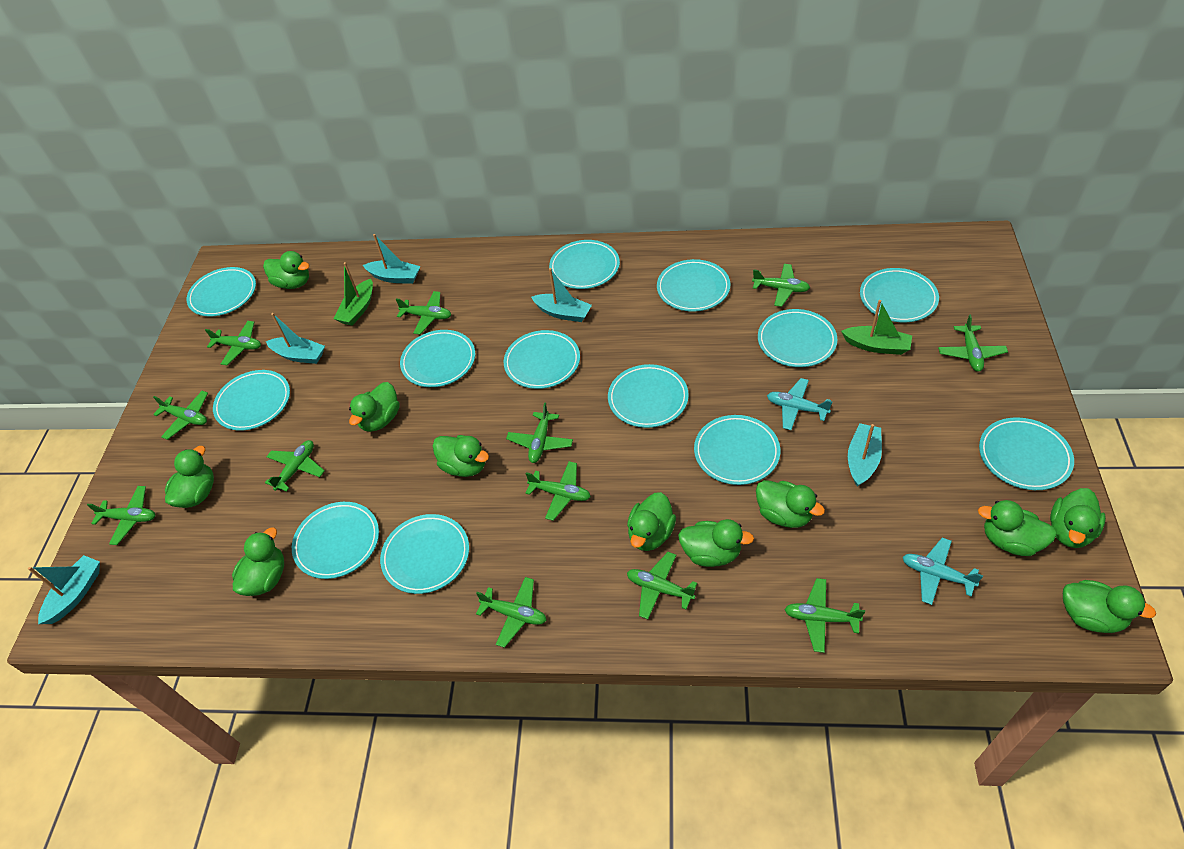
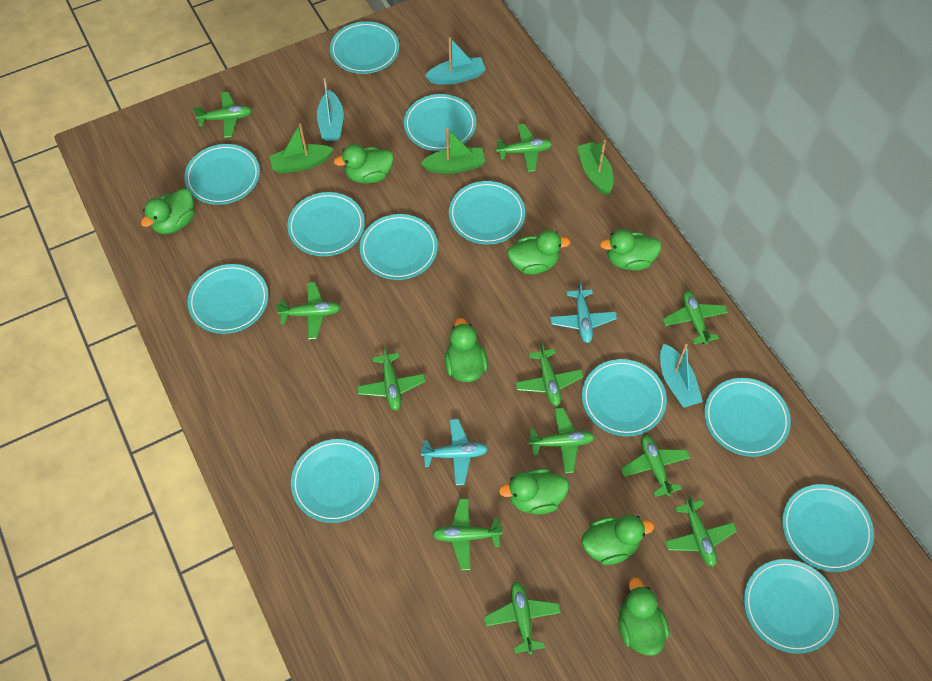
green boat: [334,262,373,326] [841,300,912,355] = 2 -> [269,123,334,173] [421,128,485,174] [577,140,613,195] = 3
green duck: [165,446,214,508] [232,527,284,596] [263,251,310,289] [349,382,400,432] [433,435,489,477] [627,492,676,551] [678,519,754,567] [756,480,825,528] [978,500,1057,556] [1050,488,1106,548] [1063,580,1156,633] = 11 -> [141,188,194,234] [334,144,394,184] [444,318,488,382] [499,468,569,515] [507,230,570,275] [582,515,654,565] [600,229,662,271] [618,577,669,656] = 8
green plane: [87,486,155,545] [153,391,208,440] [205,321,261,365] [265,440,325,492] [395,291,451,334] [476,577,547,648] [506,403,573,463] [525,461,591,521] [627,552,697,619] [752,264,810,307] [784,578,865,653] [938,315,1008,372] = 12 -> [193,92,252,138] [276,282,341,340] [357,346,426,411] [432,499,503,570] [484,581,561,654] [496,124,553,172] [515,342,583,406] [528,408,595,474] [621,435,690,497] [663,291,728,345] [665,496,737,567] = 11
turquoise boat: [28,555,100,624] [266,313,325,364] [363,234,420,284] [531,268,592,322] [848,423,882,487] = 5 -> [317,78,344,141] [425,37,486,85] [660,344,703,408] = 3
turquoise plate: [187,267,256,317] [213,370,290,431] [292,502,379,579] [380,514,469,594] [400,330,475,387] [504,330,580,389] [549,240,620,289] [608,364,689,428] [657,259,730,312] [694,415,780,485] [758,309,837,367] [860,268,939,322] [979,417,1074,490] = 13 -> [184,144,260,205] [188,264,269,334] [287,192,365,256] [291,439,379,523] [330,21,399,74] [360,214,438,280] [404,94,476,151] [449,181,525,244] [582,359,667,436] [704,378,791,457] [744,559,839,654] [782,484,874,572] = 12

